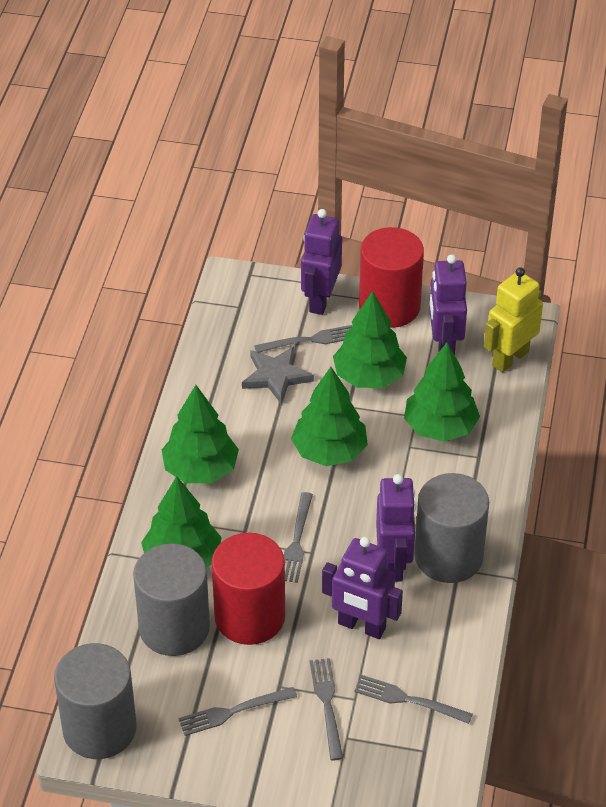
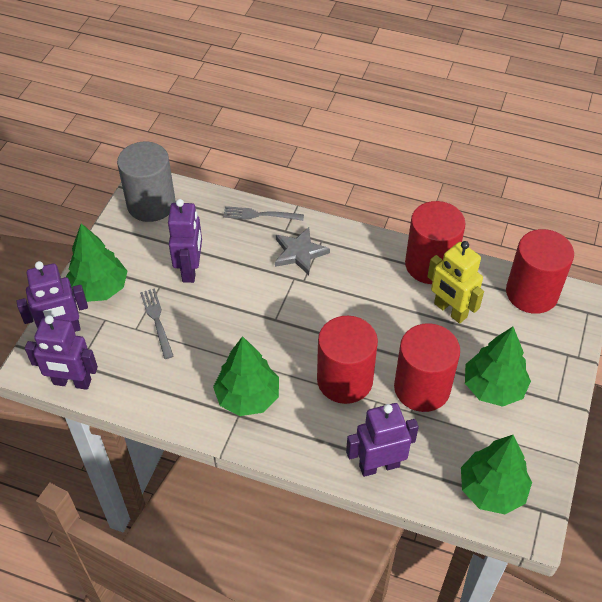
green tree: [141,476,222,568] [162,385,239,483] [291,367,368,466] [333,291,407,388] [404,343,480,442] = 5 -> [66,223,128,302] [213,336,279,416] [461,435,532,514] [465,327,531,407] = 4
grey cylinder: [54,643,137,759] [133,543,210,656] [414,473,489,583] = 3 -> [117,142,176,222] = 1
grey fork: [178,687,297,736] [254,325,353,352] [284,492,313,583] [310,658,343,760] [354,675,473,724] = 5 -> [140,288,173,359] [223,206,304,221] = 2
red cylinder: [212,533,285,645] [359,227,424,328] = 2 -> [317,316,378,404] [394,323,460,412] [405,201,466,284] [506,229,574,314] = 4

